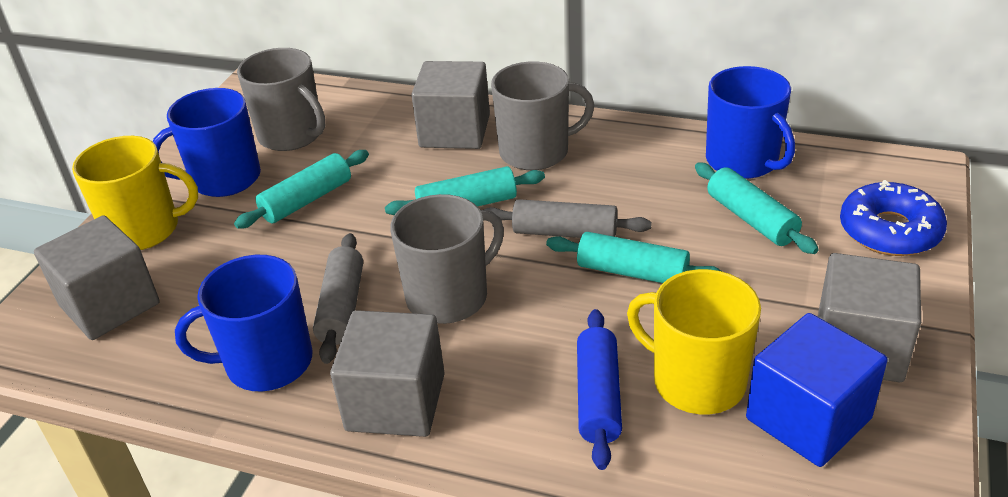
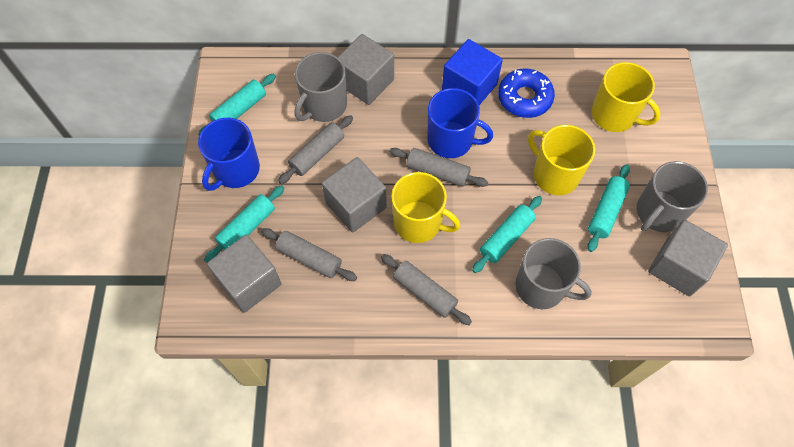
blue mug: [152,88,261,197] [175,255,312,391] [706,66,795,179] = 3 -> [198,118,260,191] [428,88,493,158] = 2
blue rolling pin: [577,309,622,470] = 1 -> none = 0
grey rolling pin: [313,233,363,364] [484,199,652,238] = 2 -> [261,228,357,281] [278,115,353,184] [381,254,472,325] [390,148,488,187] = 4
yellow mug: [72,136,198,250] [627,269,761,414] = 2 -> [391,172,460,243] [528,125,595,195] [592,62,660,132] = 3

